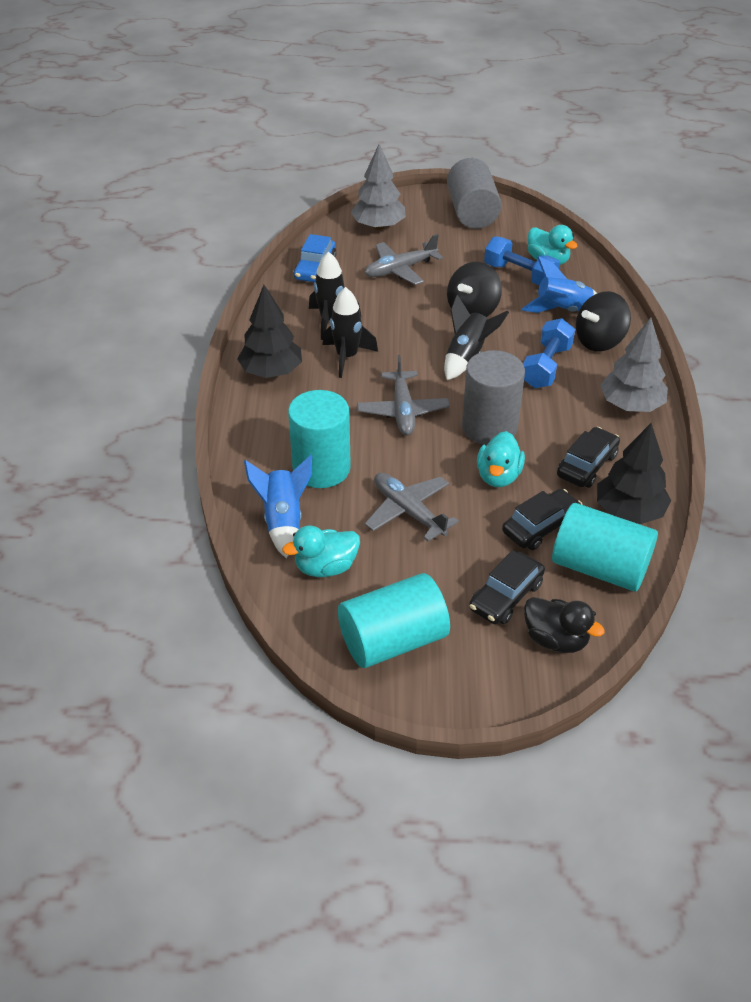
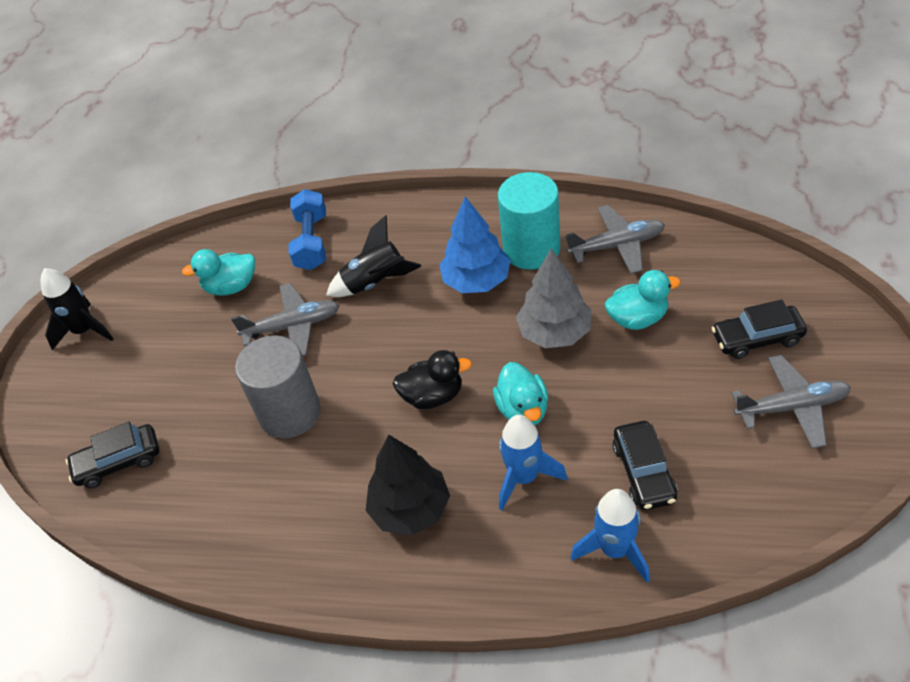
black rocket: [309,252,361,340] [323,287,378,378] [444,294,509,380] = 3 -> [41,268,113,350] [326,215,421,297] = 2
black spinning top: [447,262,502,317] [576,291,631,351] = 2 -> none = 0
black tree: [237,285,302,378] [597,423,671,524] = 2 -> [366,434,450,535] = 1
blue car: [294,234,337,282] = 1 -> none = 0
blue dumbbell: [484,236,560,285] [523,318,575,388] = 2 -> [288,189,326,270] = 1
blue tree: none = 0 -> [439,196,511,293] = 1
grey cylinder: [447,158,502,229] [462,350,525,445] = 2 -> [235,335,321,439] = 1
grey tree: [351,144,406,230] [600,317,668,412] = 2 -> [516,249,592,348] = 1
turquoise cylinder: [288,390,351,488] [338,573,450,668] [552,503,658,592] = 3 -> [498,172,560,270] = 1

